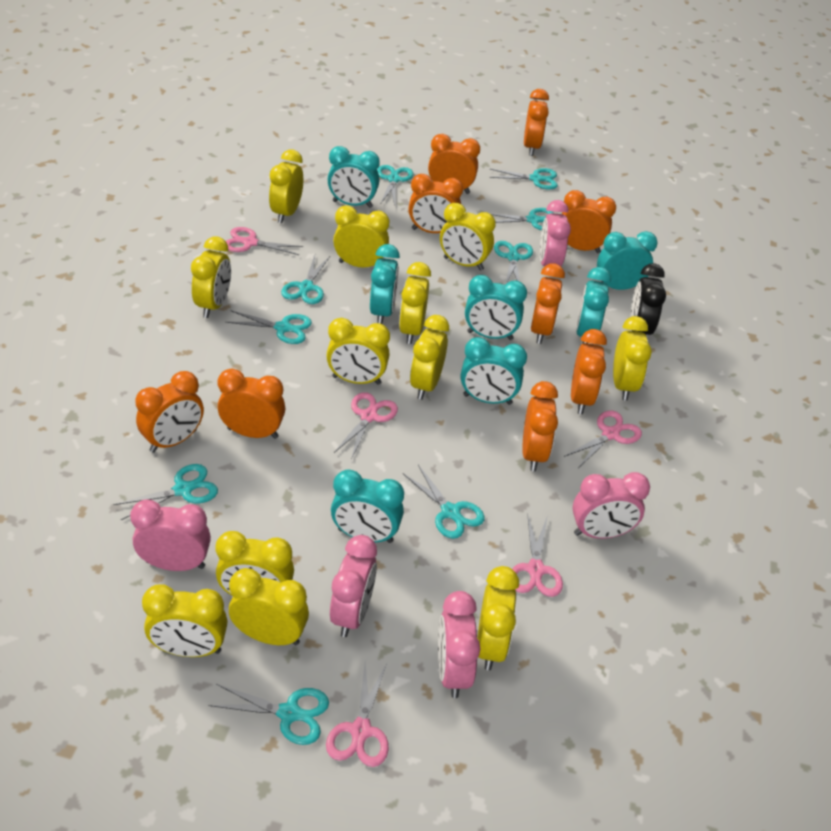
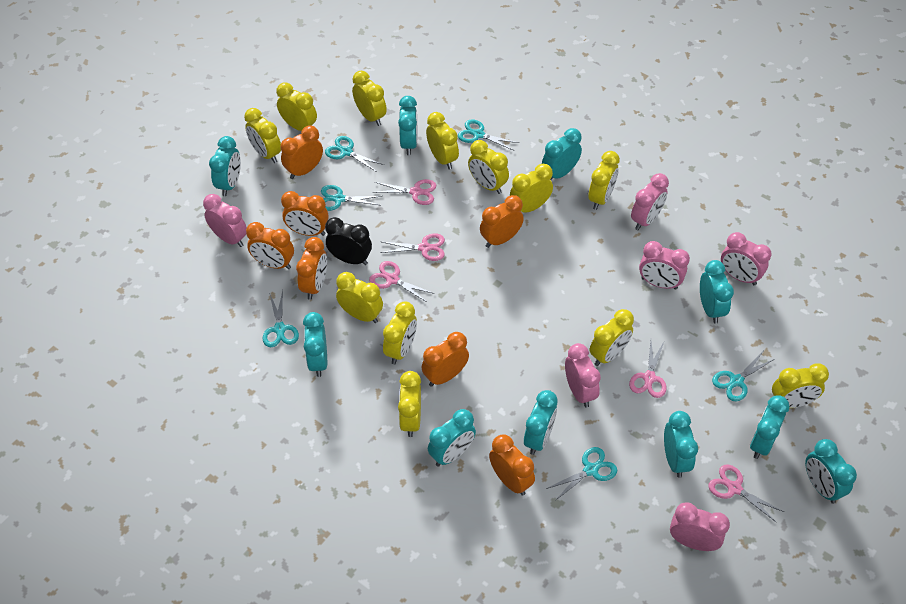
orange clock: [135,371,204,453] [218,369,285,439] [409,174,463,233] [428,134,480,194] [522,381,558,471] [524,89,549,156] [531,263,565,344] [562,190,616,253] [571,329,607,414] = 9 -> [246,222,294,269] [281,126,323,179] [281,191,329,236] [296,237,327,300] [422,332,469,387] [480,195,524,248] [489,434,535,496] = 7
pink clock: [130,500,211,571] [330,535,377,637] [438,591,481,698] [540,200,571,267] [572,472,650,539] = 5 -> [203,194,247,247] [565,343,601,408] [631,173,669,230] [639,241,690,290] [670,502,730,551] [721,232,771,285] = 6
turquoise clock: [328,146,380,208] [331,470,404,543] [370,244,400,324] [461,337,527,405] [465,275,527,340] [576,267,611,344] [597,231,658,290] = 7 -> [209,136,241,196] [303,312,327,377] [398,96,417,155] [428,409,476,467] [524,390,558,455] [542,128,582,180] [664,411,698,478] [700,260,734,323] [750,395,789,459] [805,439,857,504] = 10
turquoise scissors: [113,464,218,520] [208,684,329,745] [225,310,312,344] [281,255,330,304] [377,165,413,205] [402,465,485,539] [489,168,558,190] [490,208,553,231] [494,241,533,283] = 9 -> [263,290,299,348] [321,185,382,211] [325,136,384,172] [458,119,519,151] [546,447,617,501] [712,352,774,401] = 6

